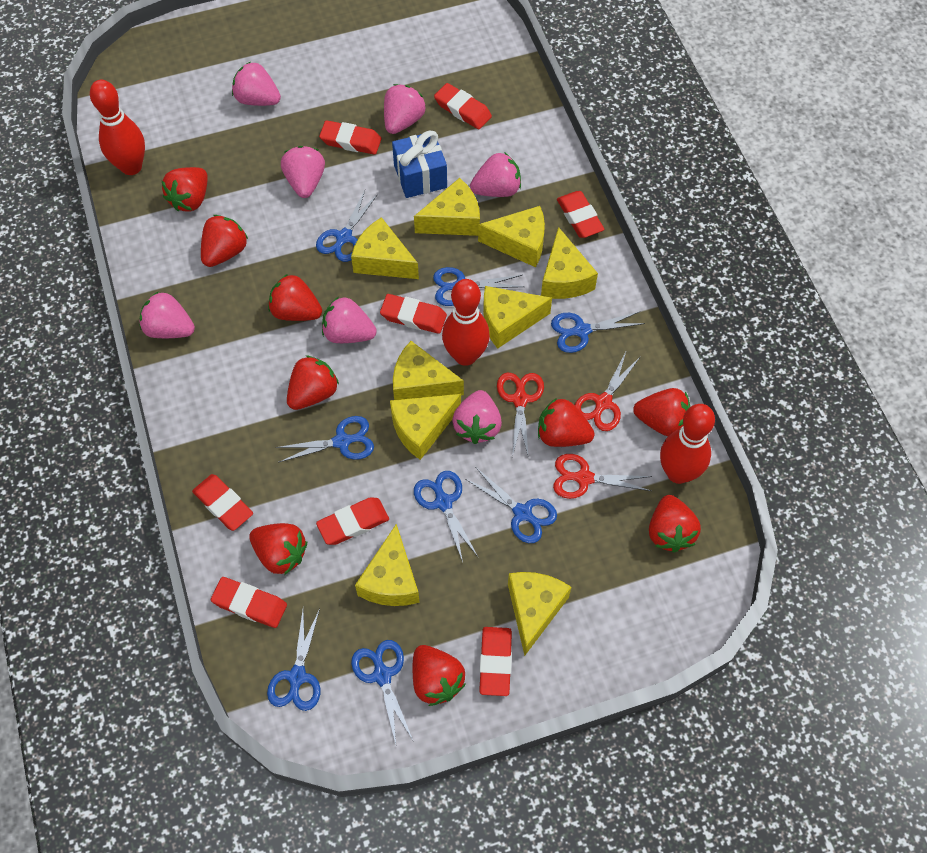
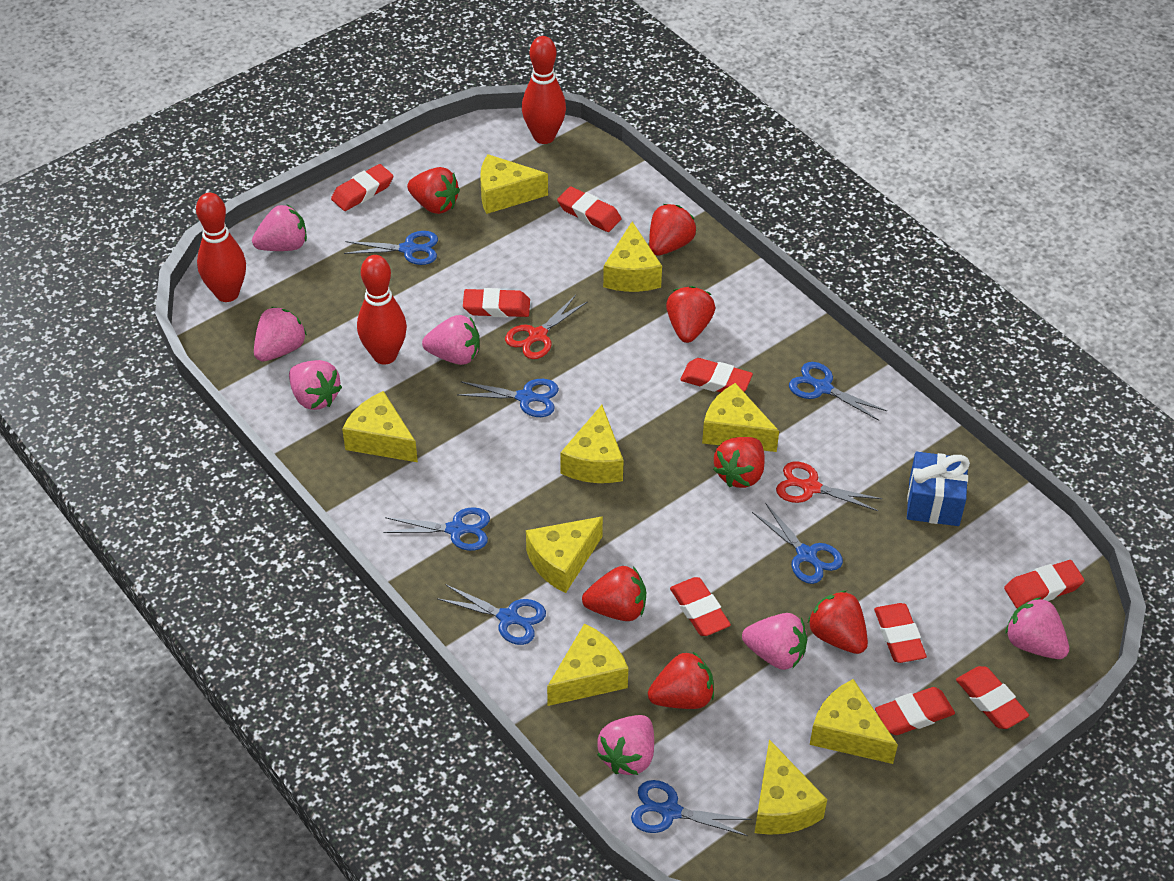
blue scissors: [267,609,320,711] [275,416,374,463] [316,191,378,262] [351,640,414,744] [414,471,479,562] [433,267,524,306] [466,468,557,543] [551,311,645,353] = 8 -> [344,231,438,265] [383,507,490,551] [438,584,546,645] [457,379,559,417] [631,780,752,836] [752,503,843,584] [789,362,887,421] = 7
red eraser: [192,474,253,531] [211,577,287,628] [316,497,389,545] [319,120,381,155] [380,294,447,334] [434,83,492,129] [479,627,512,696] [557,191,605,238] = 8 -> [331,164,394,211] [463,288,530,318] [557,186,621,232] [670,577,731,636] [680,358,753,392] [874,603,927,663] [875,687,955,735] [956,666,1029,729] [1004,560,1085,608] = 9
red scissors: [497,373,544,457] [553,454,652,499] [575,350,641,431] = 3 -> [505,295,588,359] [776,461,882,511] = 2
red strawberry: [162,167,208,211] [201,215,248,267] [249,523,307,575] [268,274,322,321] [287,355,339,410] [412,645,465,706] [538,398,595,447] [633,388,690,436] [649,495,701,553] = 9 -> [407,167,460,214] [582,566,646,621] [648,652,714,709] [649,204,696,256] [666,286,715,343] [713,437,765,488] [808,591,868,654] = 7

